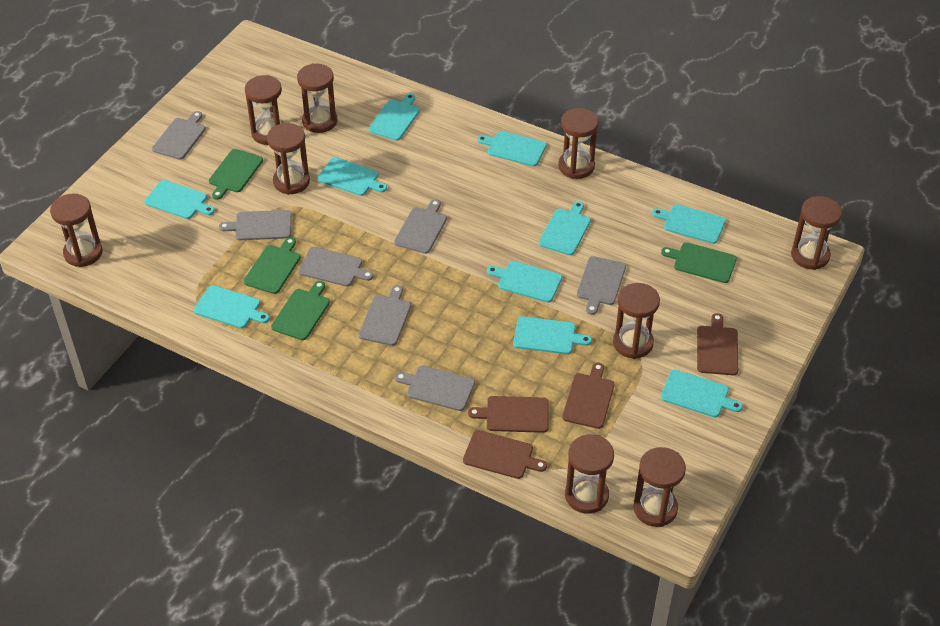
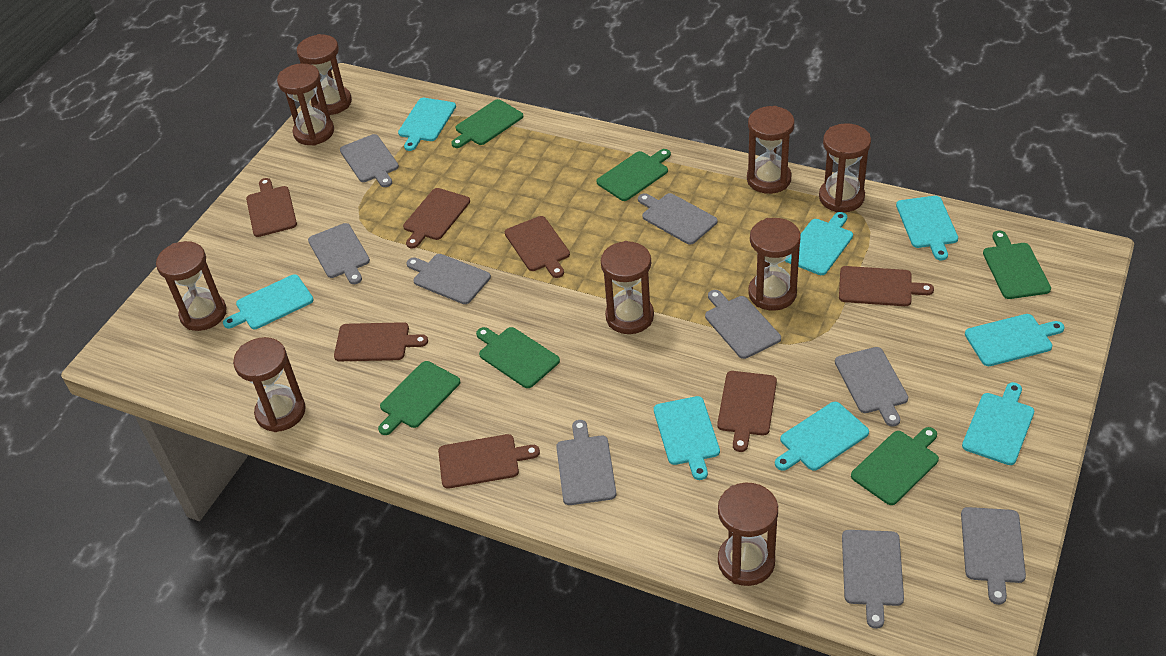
brown cutting board: [463,430,547,479] [468,396,549,433] [562,363,614,429] [697,313,738,375] = 4 -> [246,178,297,237] [334,322,428,361] [403,188,470,249] [438,434,540,489] [505,216,570,278] [717,371,777,452] [839,266,934,306] = 7
green cutting board: [209,149,263,200] [244,237,301,294] [271,281,330,340] [661,242,737,283] = 4 -> [378,361,460,435] [451,99,523,148] [476,327,560,388] [596,149,671,201] [851,427,939,505] [983,231,1051,299] = 6
grey cutting board: [152,111,206,160] [219,210,292,240] [298,247,374,286] [358,285,411,346] [394,199,447,254] [395,366,475,411] [577,256,626,315] = 7 -> [308,223,370,284] [340,134,399,187] [406,254,491,304] [556,420,616,505] [638,193,718,245] [705,290,781,359] [835,347,908,427] [842,530,904,629] [961,507,1026,605] = 9
turquoise cutting board: [144,180,215,219] [194,285,270,328] [317,157,387,196] [368,93,420,141] [477,131,547,166] [487,261,562,302] [513,316,592,354] [539,201,591,255] [652,204,726,244] [661,370,743,417] = 10 -> [223,274,314,329] [398,98,456,151] [654,396,720,480] [775,402,869,471] [785,212,853,275] [896,196,958,260] [962,382,1034,465] [965,314,1064,366] = 8

